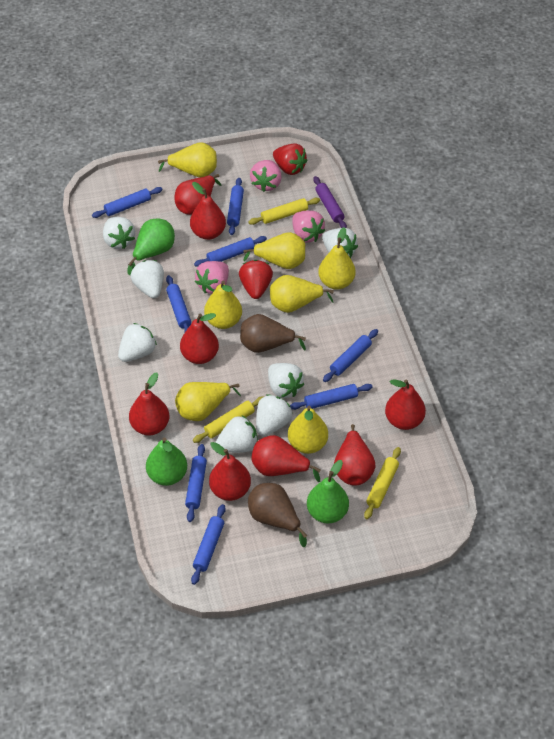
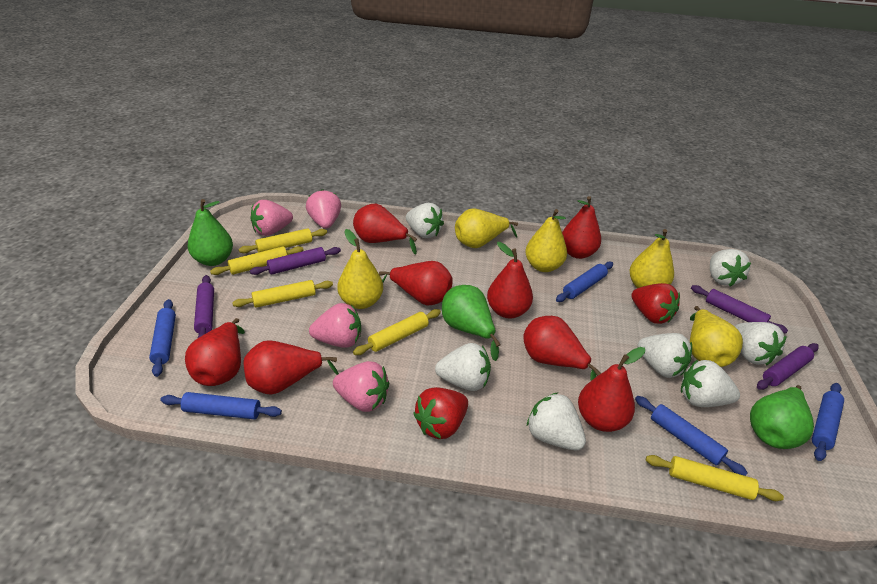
blue rolling pin: [92,187,163,218] [166,275,191,332] [185,444,207,522] [191,504,226,585] [194,236,267,267] [227,178,244,235] [290,384,373,410] [323,329,378,382] = 8 -> [149,299,176,377] [160,392,282,419] [556,261,613,302] [635,396,748,476] [812,383,844,461] = 5
brown pear: [240,314,306,353] [248,483,307,547] = 2 -> none = 0
pink strawberry: [195,261,229,294] [250,160,282,192] [292,211,325,243] = 3 -> [250,200,293,236] [306,189,341,229] [309,303,361,348] [333,361,389,412] = 4
purple rolling pin: [313,176,347,228] = 1 -> [194,275,214,338] [250,247,341,275] [691,285,788,334] [757,343,819,390] = 4
yellow pear: [158,142,217,177] [175,382,241,421] [204,280,242,329] [243,232,305,269] [270,275,334,313] [288,406,328,454] [318,227,356,290] = 7 -> [337,229,383,309] [455,208,518,248] [525,209,567,272] [629,229,674,288] [690,306,743,367] = 5
yellow rolling pin: [193,396,264,443] [248,198,320,225] [364,447,401,519] = 3 -> [210,246,303,275] [232,280,333,308] [239,228,327,253] [353,309,441,355] [646,455,784,501] = 5

